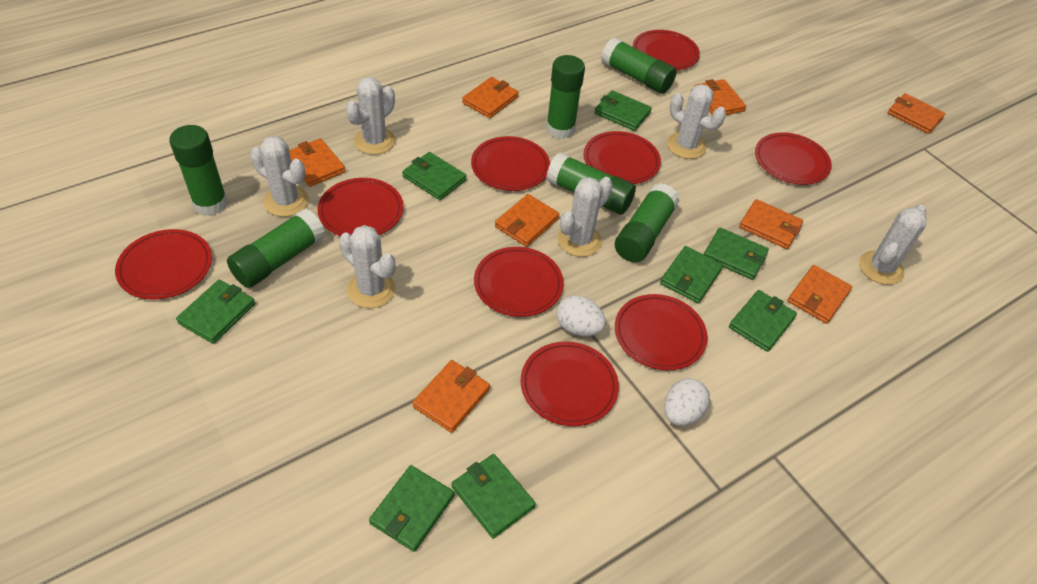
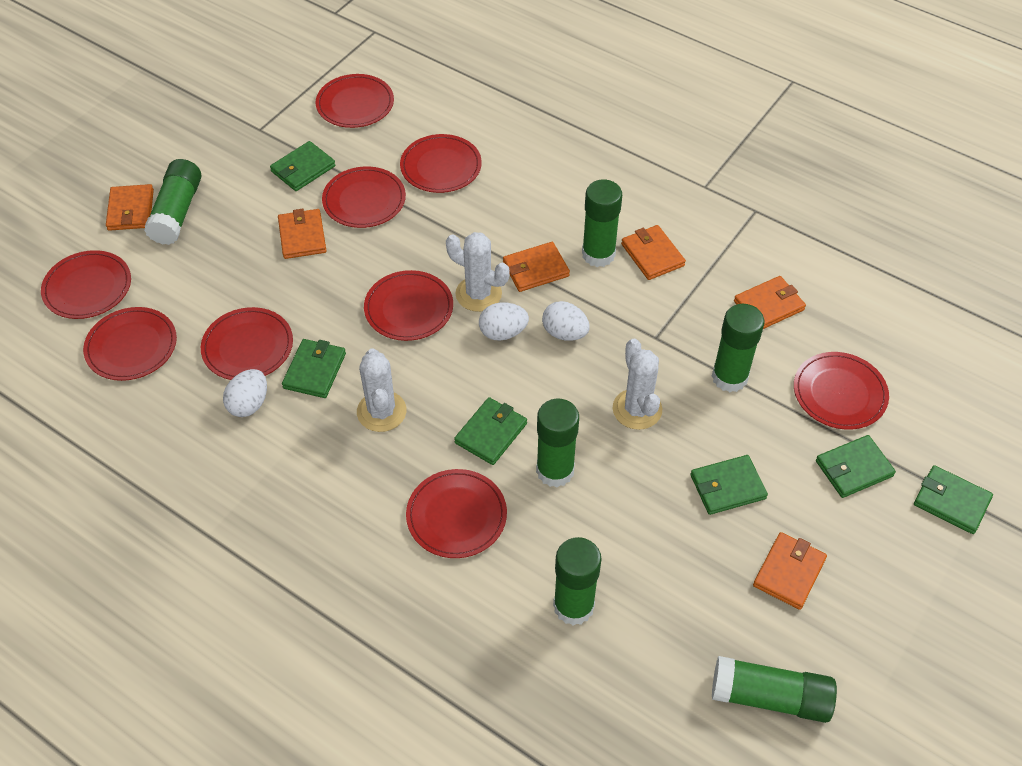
green wallet: [176,280,255,344] [369,465,454,552] [402,152,467,200] [452,454,536,539] [594,90,652,131] [660,246,723,303] [704,228,769,280] [729,290,797,352] = 8 -> [270,141,336,191] [282,339,346,398] [454,397,527,465] [690,455,768,515] [816,435,896,498] [914,465,993,534] = 6
orange wallet: [289,138,345,187] [412,360,490,433] [462,77,519,118] [495,194,560,247] [694,79,746,115] [739,199,803,249] [788,265,852,324] [888,93,945,134] = 8 -> [106,184,154,231] [278,209,327,259] [503,242,570,292] [621,225,686,280] [734,276,806,329] [753,532,827,610] = 6
white cactus: [250,136,309,217] [339,225,396,308] [346,77,395,155] [558,177,613,257] [667,84,726,159] [859,205,926,285] = 6 -> [357,348,407,432] [446,232,510,312] [613,339,662,430] = 3
white egg: [557,295,606,336] [664,378,710,426] = 2 -> [223,369,267,417] [479,303,529,341] [542,301,590,341] = 3

